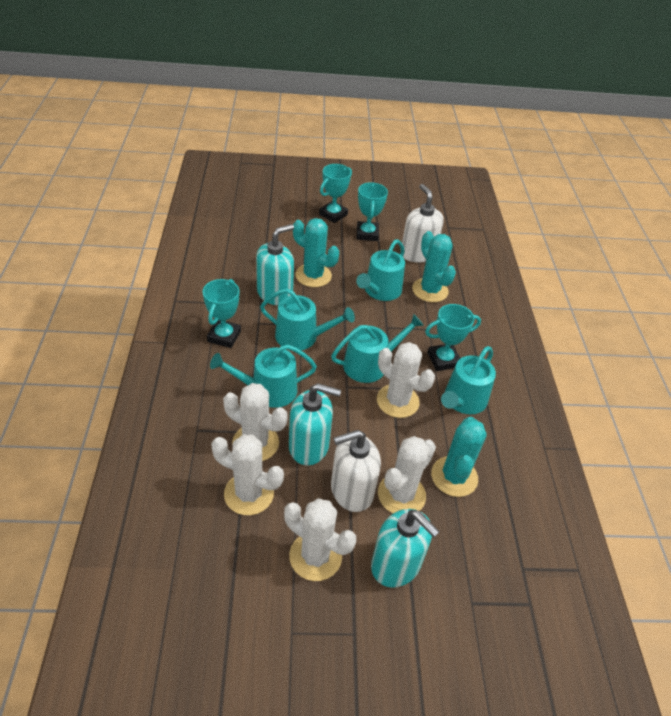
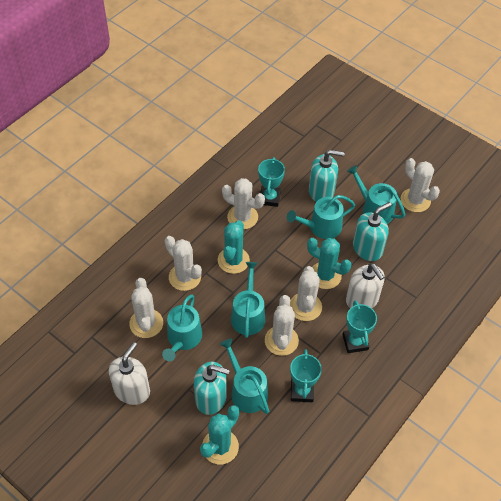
turquoise trophy: [203,279,241,348] [319,164,352,223] [357,182,388,241] [425,304,481,371] = 4 -> [258,157,285,207] [290,349,322,402] [342,300,377,353] = 3
white cactus: [211,434,284,515] [223,383,288,461] [284,498,356,581] [377,342,435,418] [378,436,436,513] = 5 -> [129,278,163,338] [165,236,202,291] [222,178,265,229] [265,295,299,356] [290,266,322,321] [400,158,440,212] = 6

